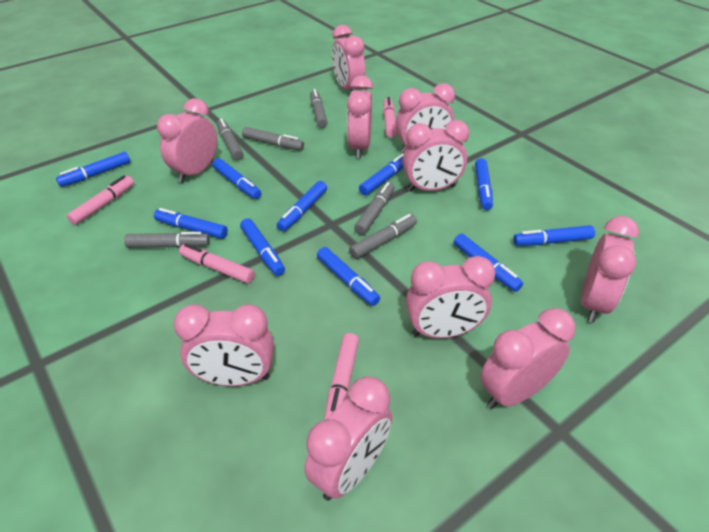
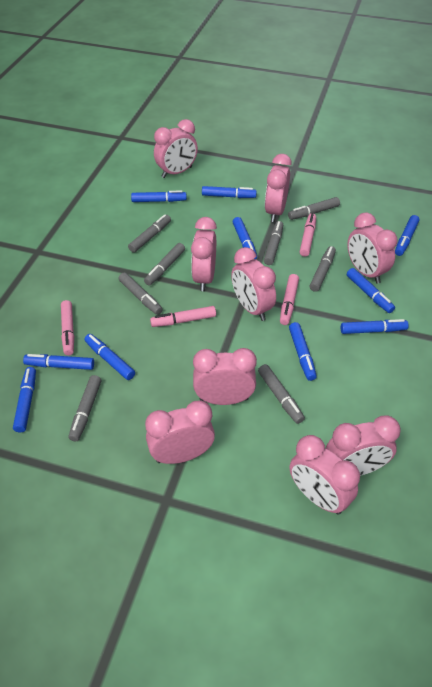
grey marker: [124,232,210,248] [217,118,243,160] [242,127,304,150] [310,89,328,128] [349,214,417,259] [354,182,395,235] = 6 -> [69,375,101,441] [118,273,163,315] [128,214,171,253] [144,243,185,285] [258,364,305,424] [264,221,283,265] [288,197,340,220] [310,246,336,292] = 8
pink clock: [157,98,217,183] [174,305,274,386] [305,377,392,501] [332,25,366,91] [347,75,373,158] [395,84,455,153] [402,120,469,192] [406,256,495,338] [481,308,575,409] [581,216,639,323] = 10 -> [145,400,215,464] [154,119,198,178] [191,217,217,291] [193,348,257,405] [231,247,276,321] [265,154,292,222] [289,435,360,515] [326,416,401,476] [347,212,397,284] = 9

